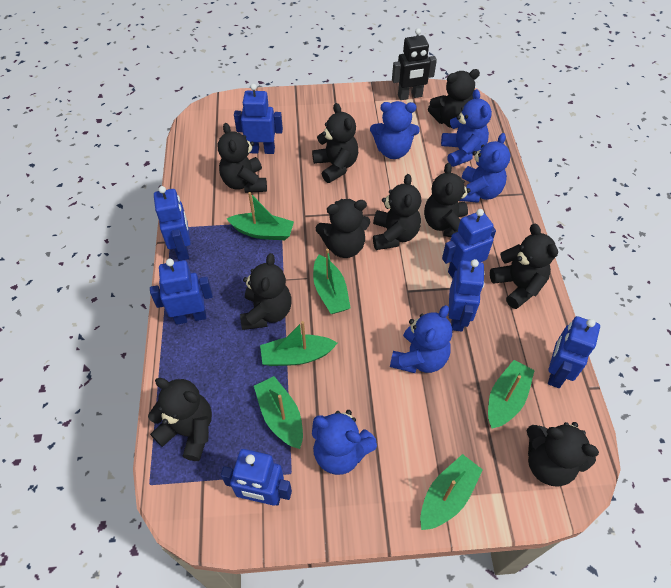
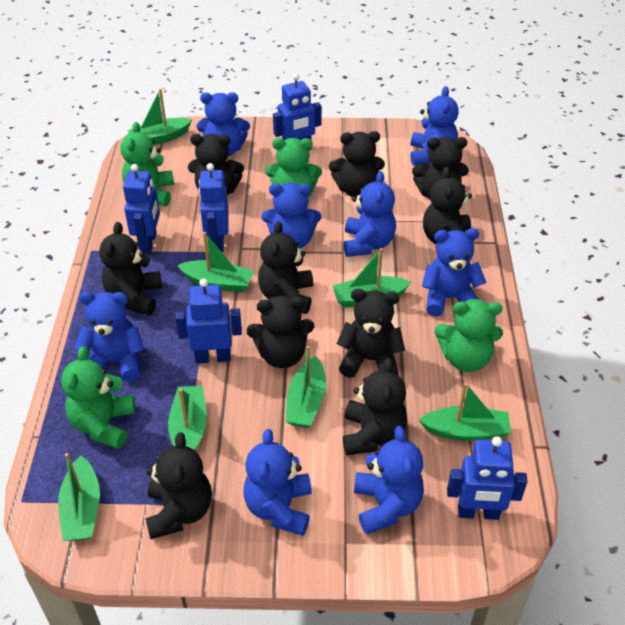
black robot: [392,28,437,100] = 1 -> none = 0
blue robot: [150,259,213,325] [154,186,191,261] [221,449,292,506] [234,84,283,154] [442,209,496,279] [448,259,485,332] [548,316,600,388] = 7 -> [123,164,160,253] [175,278,242,364] [198,163,229,252] [273,73,322,150] [447,436,528,520] = 5
blue teddy bear: [312,410,377,475] [370,101,420,159] [390,305,452,373] [441,89,492,167] [460,133,510,203] = 5 -> [74,291,144,382] [197,92,250,156] [243,429,312,536] [262,183,321,249] [344,171,396,257] [354,426,424,534] [410,86,459,166] [422,228,486,317] = 8
green boat: [227,192,294,240] [254,376,303,449] [260,321,338,366] [313,249,351,314] [420,454,483,530] [488,360,535,429] = 6 -> [58,453,100,541] [127,89,192,145] [168,386,207,451] [177,232,254,292] [285,346,326,428] [333,248,411,308] [419,382,511,441] = 7
green teddy bear: none = 0 -> [61,346,135,449] [121,122,174,206] [265,138,322,197] [435,299,503,372] = 4

